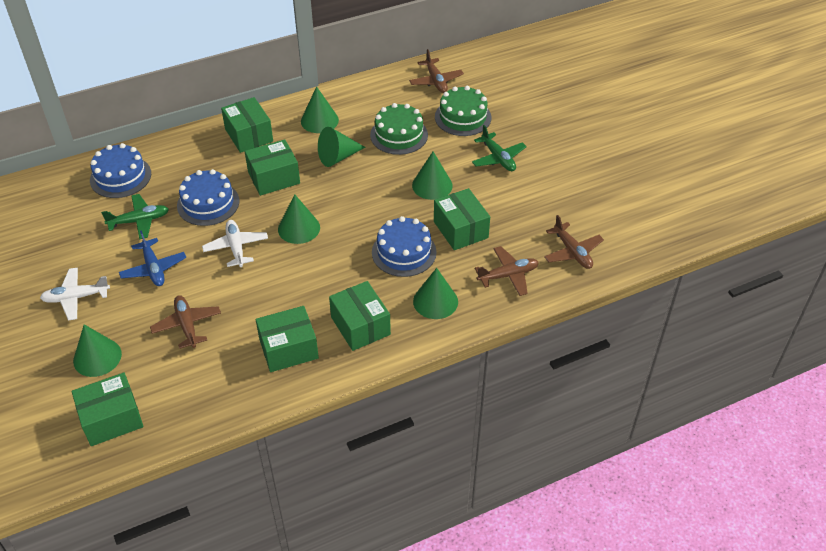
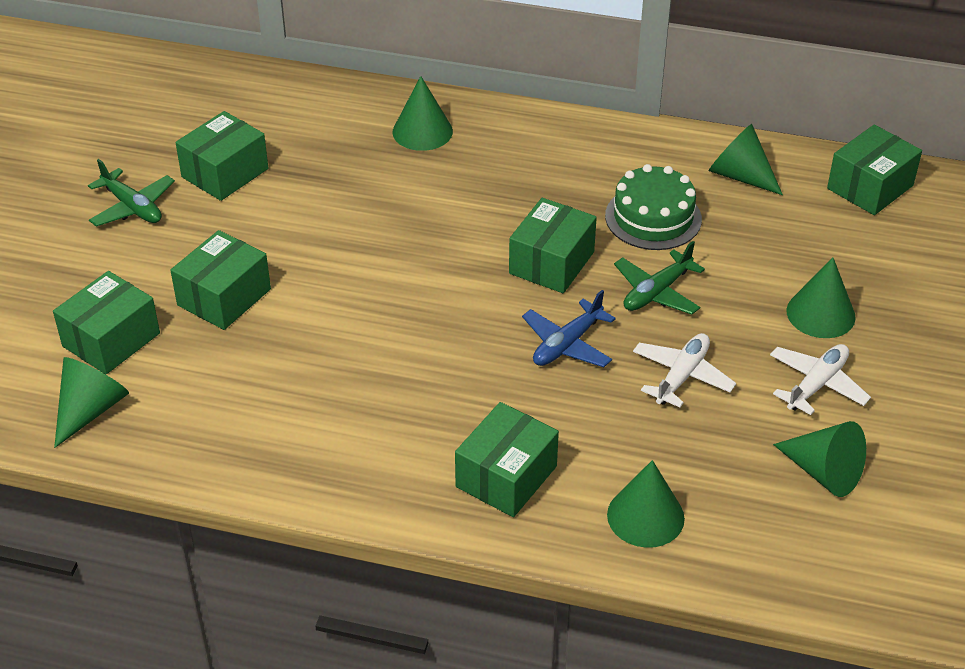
blue cake: [90,143,151,198] [177,169,239,226] [372,216,437,277] = 3 -> none = 0
brown plane: [150,295,221,349] [409,49,464,93] [475,246,539,296] [544,215,604,269] = 4 -> none = 0
green cake: [370,103,428,155] [435,86,491,136] = 2 -> [605,164,702,250] = 1

